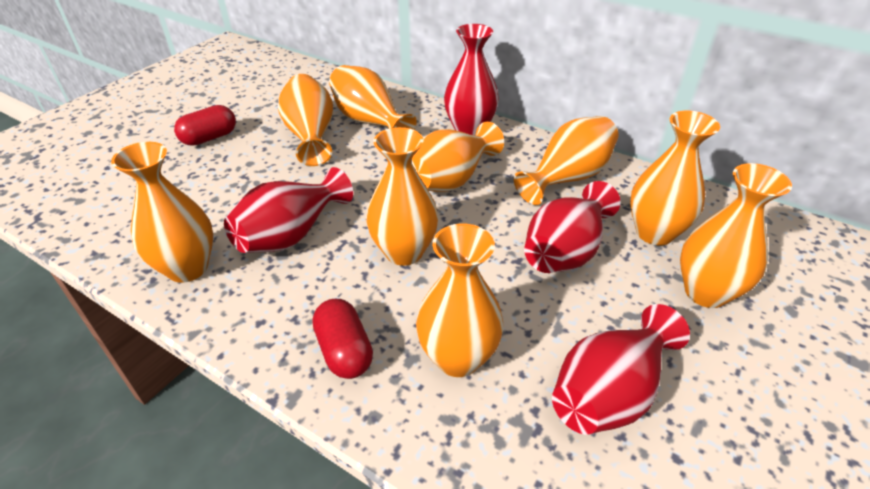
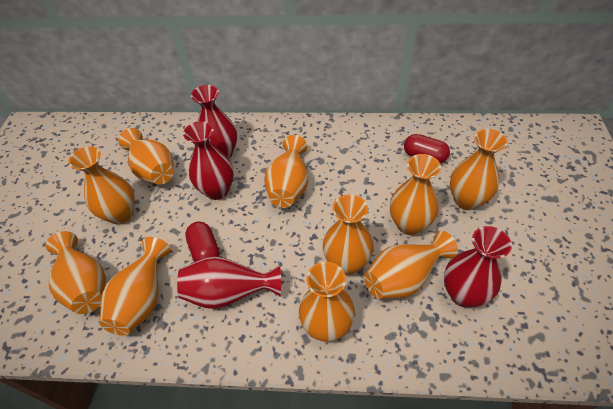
orange vase: [111,142,213,283] [278,74,333,166] [329,65,417,130] [366,127,438,266] [411,122,504,192] [416,223,503,377] [514,116,619,205] [630,111,720,245] [680,163,792,308] = 9 -> [46,231,106,314] [68,146,134,224] [100,237,171,336] [118,128,174,184] [264,135,308,208] [299,262,355,342] [323,194,374,275] [364,231,458,299] [390,154,441,235] [450,129,508,210] = 10

